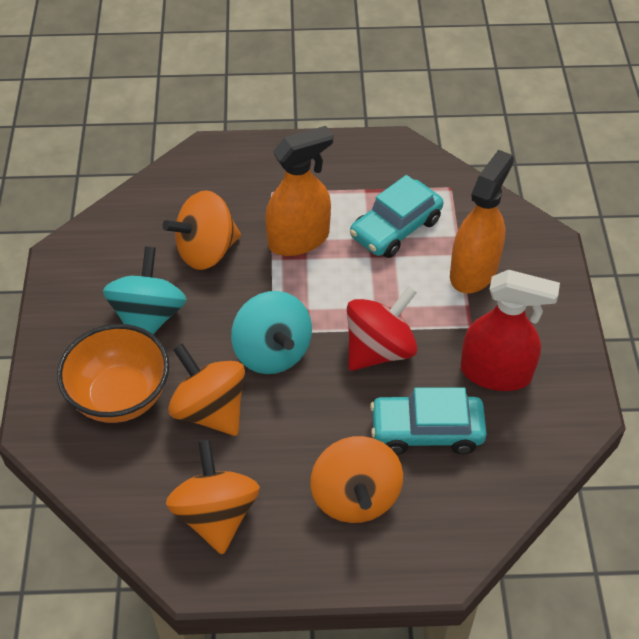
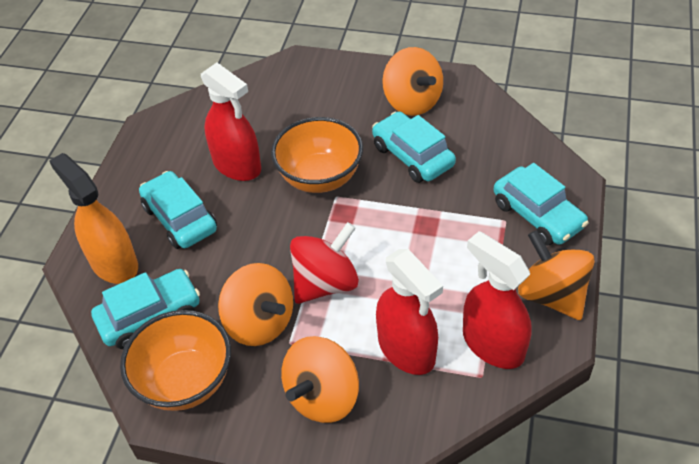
orange bowl: [57,324,169,423] = 1 -> [120,310,231,411] [271,117,363,193] = 2
orange spray bottle: [265,126,333,256] [450,150,514,293] = 2 -> [49,153,138,284] = 1
red spray bottle: [461,270,560,391] = 1 -> [201,63,261,181] [376,249,443,375] [463,231,532,369] = 3
turquoise car: [350,175,443,258] [370,387,487,454] = 2 -> [91,269,200,349] [139,171,217,249] [372,111,456,183] [493,163,589,246] = 4
turquoise spinning top: [103,246,187,334] [231,291,312,374] = 2 -> none = 0

